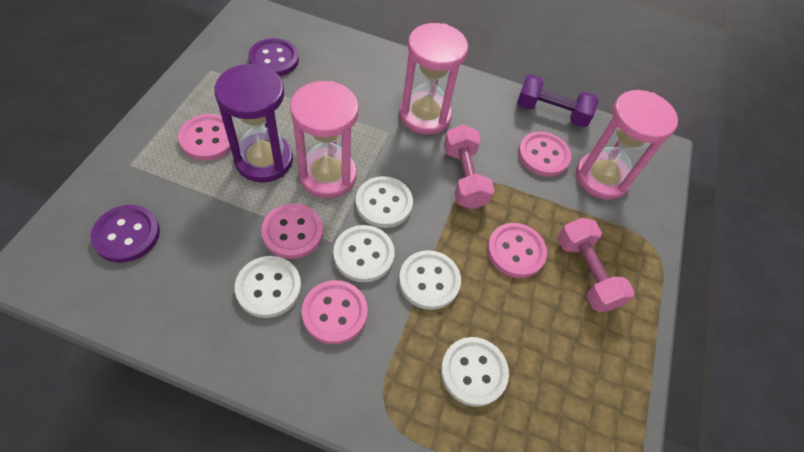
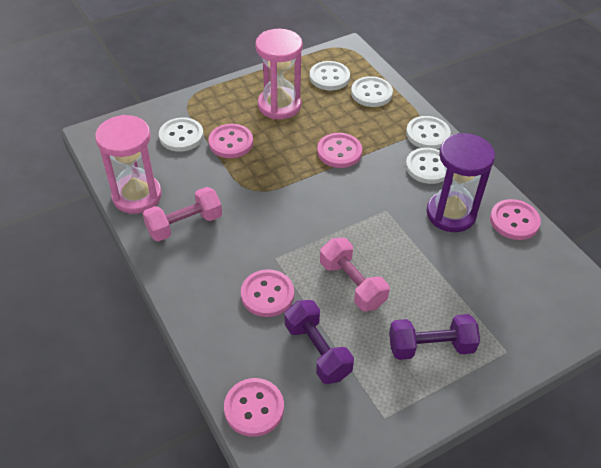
pink hourglass: [290,81,359,198] [399,23,468,135] [576,90,678,200] = 3 -> [95,115,162,214] [255,29,303,119] = 2
purple button: [90,205,160,263] [248,38,299,76] = 2 -> none = 0
purple dumbbell: [517,74,599,127] = 1 -> [285,300,354,384] [389,314,480,360] = 2

